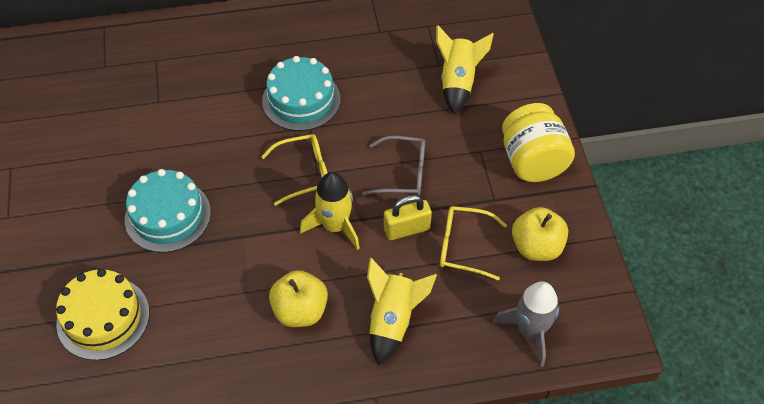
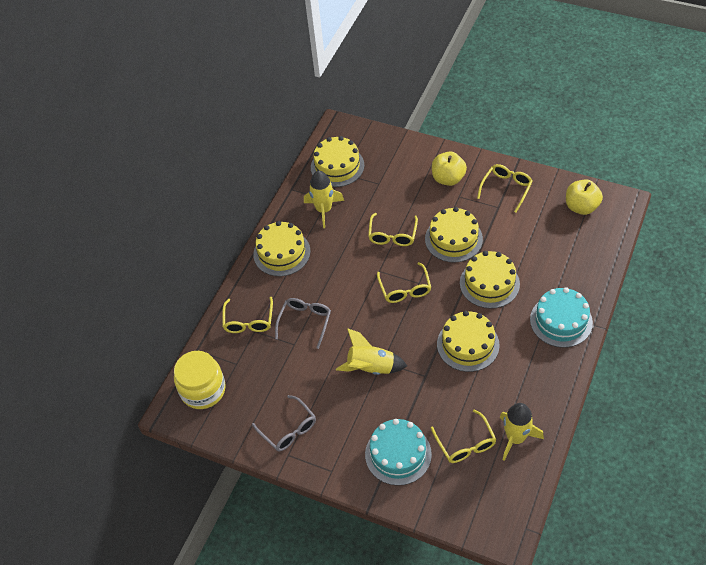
grey glasses: [362,136,425,196] = 1 -> [252,395,316,452] [275,298,331,349] = 2
grey rocket: [493,281,559,367] = 1 -> none = 0
yellow cake: [56,269,149,360] = 1 -> [253,221,311,276] [311,136,364,187] [425,207,483,263] [437,311,500,372] [460,251,520,309] = 5
yellow glasses: [261,134,327,206] [440,206,507,281] = 2 -> [222,297,273,333] [368,213,418,246] [377,262,431,303] [431,409,496,463] [477,164,533,212] = 5
yellow padlock: [384,195,432,240] = 1 -> none = 0

